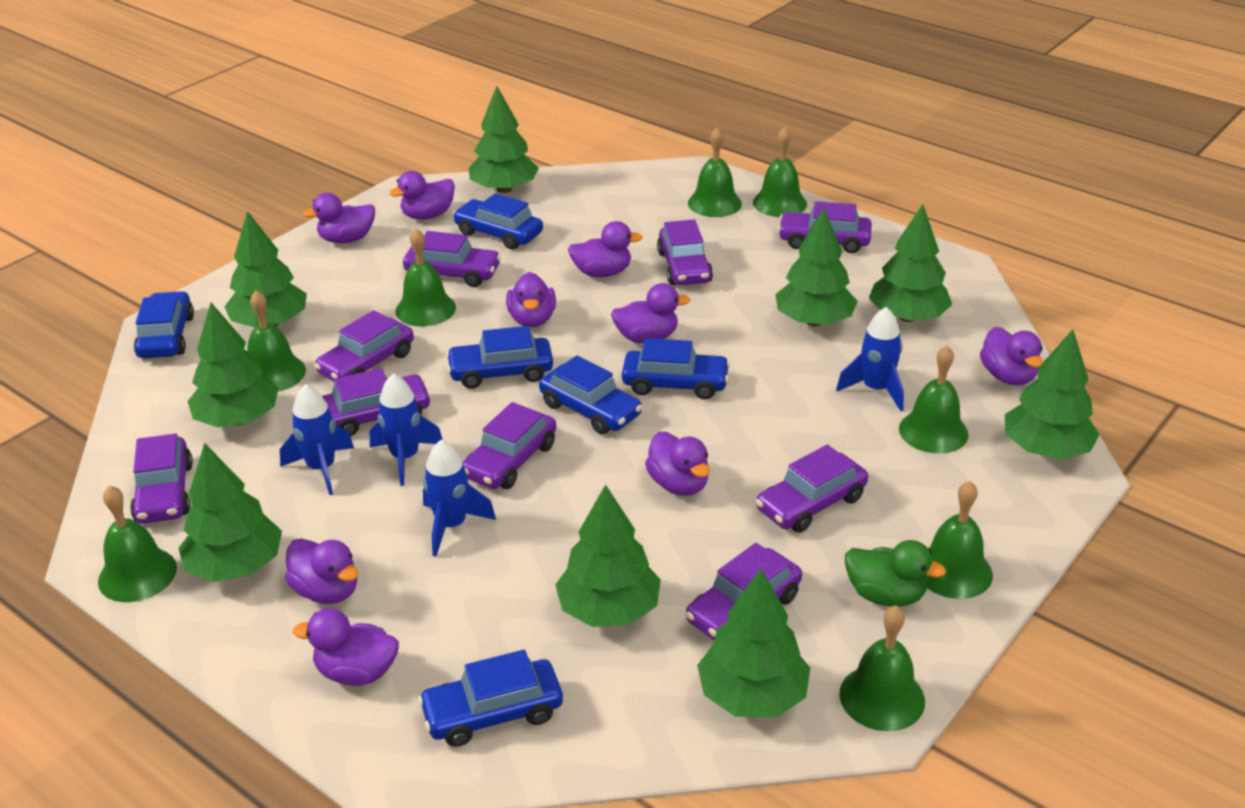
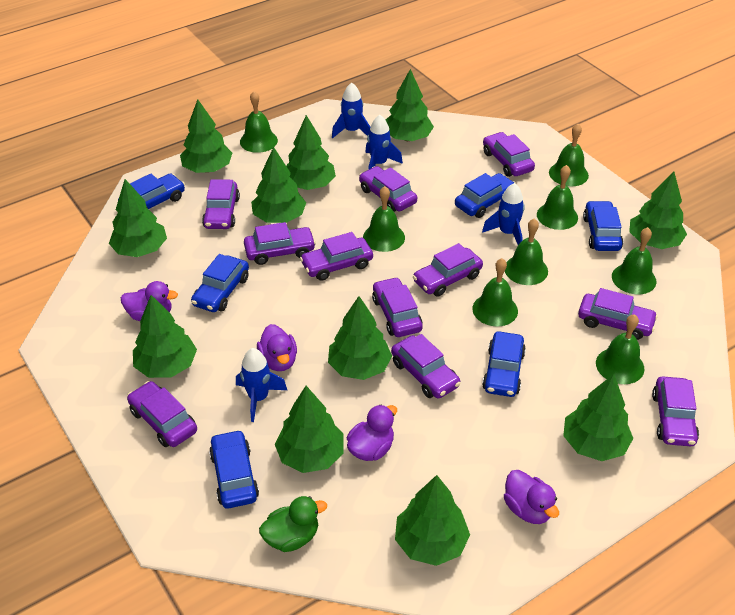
green tree: [179,443,282,582] [187,302,279,428] [225,211,307,327] [469,86,539,193] [555,484,661,627] [697,569,810,718] [775,208,858,326] [869,204,952,322] [1005,329,1100,459] = 9 -> [109,179,167,257] [133,295,197,378] [180,99,232,173] [251,147,306,223] [275,386,344,473] [286,115,336,190] [328,296,392,380] [386,69,434,141] [395,475,470,566] [563,374,633,461] [629,171,687,249] = 11
purple car: [130,433,193,524] [314,310,414,381] [322,368,431,436] [403,231,501,287] [463,402,556,489] [657,220,713,285] [685,543,802,640] [756,445,868,533] [778,201,872,253] = 9 -> [127,381,197,447] [202,179,240,229] [244,222,316,265] [300,232,373,281] [359,166,417,212] [372,277,423,337] [391,334,461,399] [413,243,483,297] [483,132,535,177] [578,288,658,340] [652,376,699,446] = 11
purple duck: [285,538,358,604] [293,608,399,686] [303,193,375,244] [389,171,455,220] [506,272,556,327] [568,221,642,277] [611,283,690,343] [645,432,710,496] [980,327,1043,386] = 9 -> [121,281,178,321] [257,324,297,371] [347,405,397,461] [504,470,559,524] = 4

